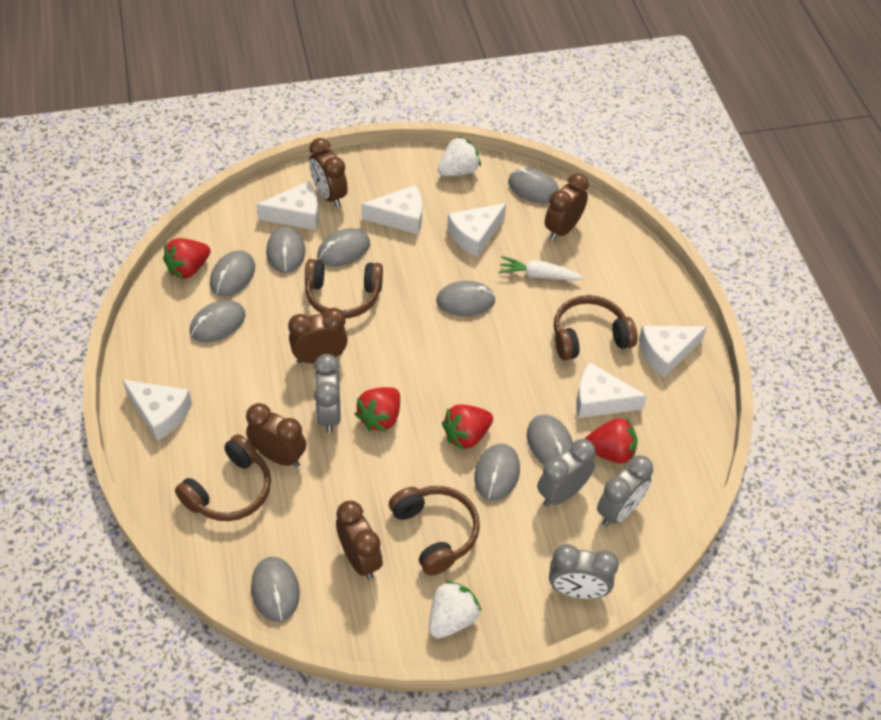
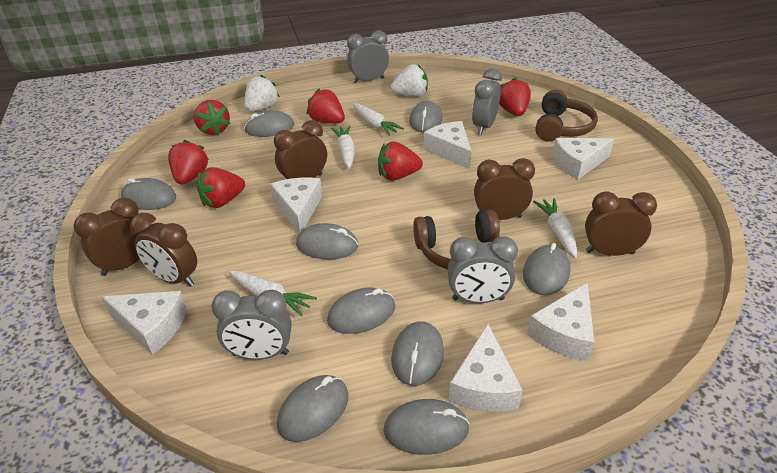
brown headphones: [175,434,271,521] [305,259,383,319] [389,486,480,576] [554,295,637,360] = 4 -> [413,210,500,270] [535,90,598,142] = 2
red strawberry: [163,238,210,279] [355,387,400,432] [442,404,493,450] [585,418,637,463] = 4 -> [168,140,209,185] [194,100,231,136] [197,167,245,208] [306,89,345,124] [378,141,423,181] [499,77,531,116] = 6
white carrot: [499,256,584,281] = 1 -> [229,271,317,317] [331,126,355,169] [353,103,404,136] [533,198,577,259] = 4

